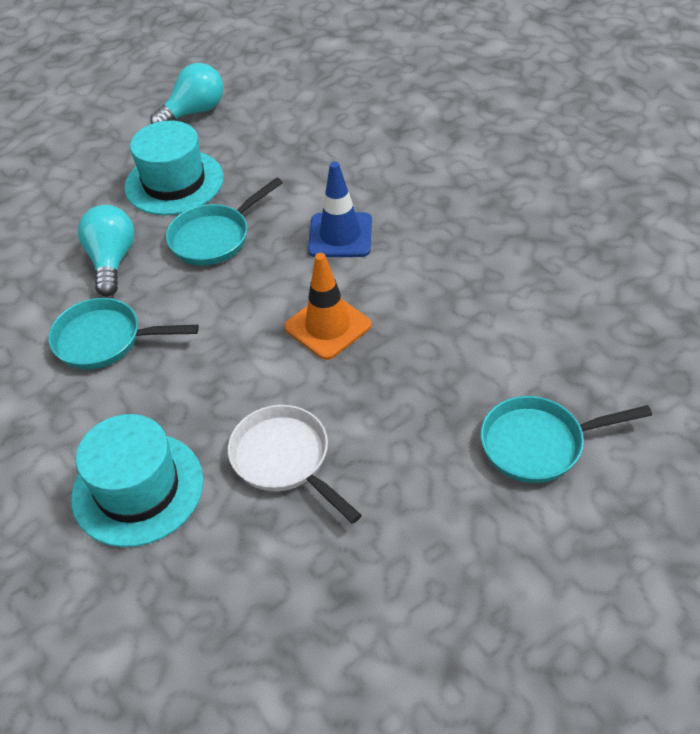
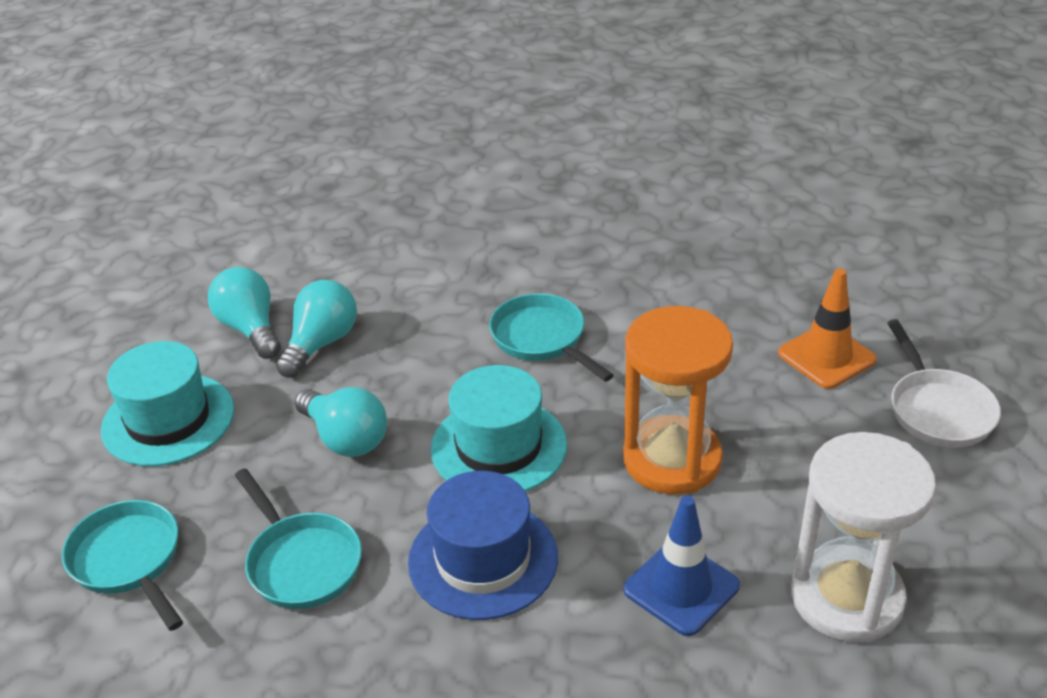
blue hat: none = 0 -> [408,471,558,620] = 1
orange hourglass: none = 0 -> [623,306,733,494] = 1
turquoise light bulb: [78,205,135,296] [150,63,223,124] = 2 -> [208,267,281,359] [276,280,357,377] [294,387,387,457] = 3
white hourglass: none = 0 -> [791,432,936,642] = 1

